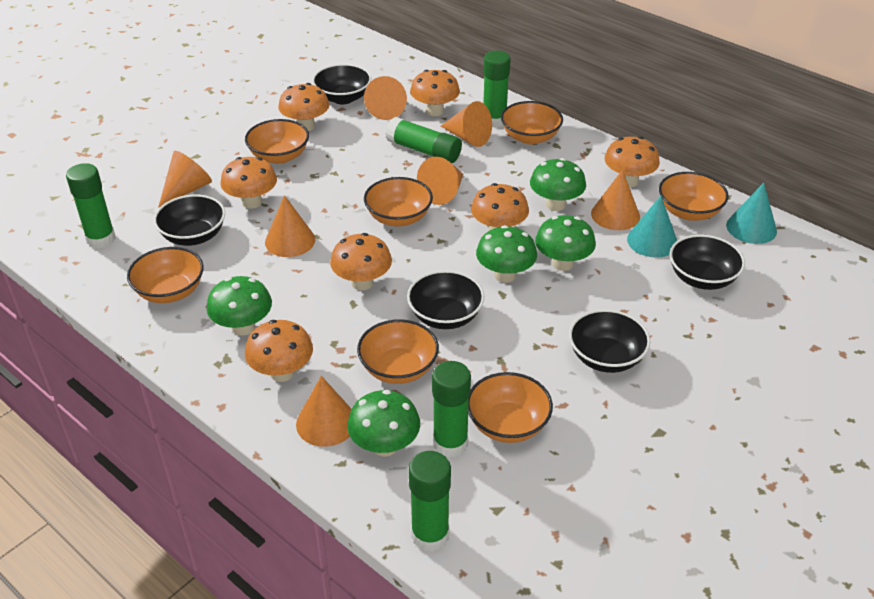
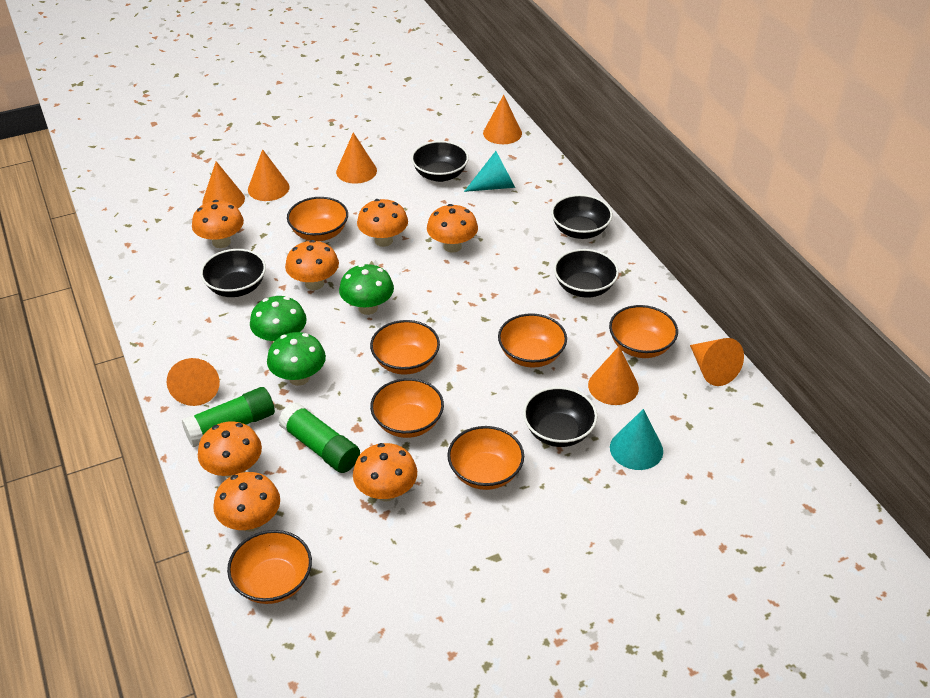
green glue stick: [66,163,116,248] [385,117,462,163] [409,451,451,552] [432,361,471,458] [483,51,511,127] = 5 -> [182,387,275,447] [278,402,360,473] = 2
green mushroom: [207,276,272,335] [347,390,420,457] [476,225,537,283] [530,158,586,211] [535,215,596,271] = 5 -> [250,296,307,343] [267,332,326,386] [339,264,394,315] = 3

